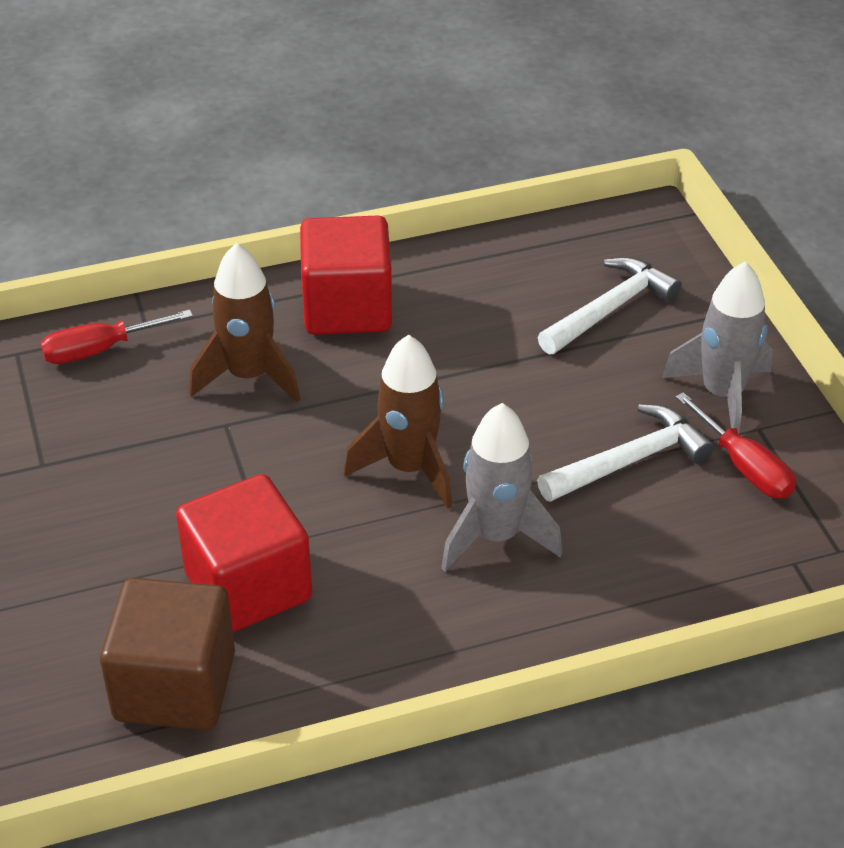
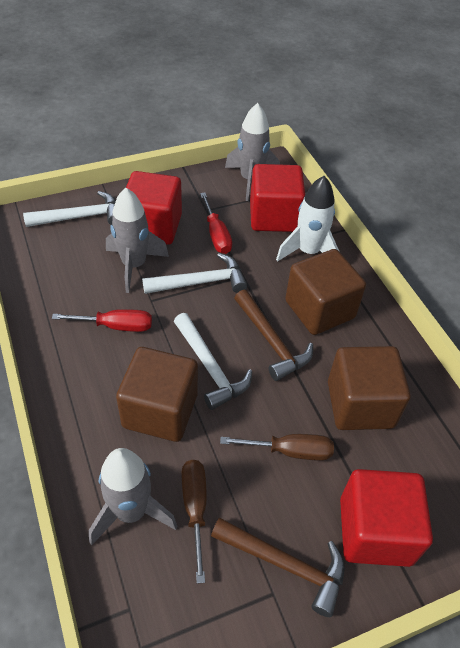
brown cube: [100,578,235,730] = 1 -> [116,347,198,442] [285,249,366,335] [328,346,411,430] = 3
brown hammer: none = 0 -> [211,518,345,617] [234,290,313,381] = 2
brown rocket: [189,243,301,403] [344,335,452,509] = 2 -> none = 0
brown screwdriver: none = 0 -> [182,460,207,584] [220,434,334,461] = 2
grey rocket: [441,403,562,572] [662,262,773,434] = 2 -> [89,448,177,545] [106,188,169,293] [225,103,280,201] = 3
red cube: [176,474,312,632] [300,216,392,335] = 2 -> [126,171,182,245] [250,164,305,232] [340,469,433,567] = 3
white hammer: [537,404,714,502] [538,257,682,354] = 2 -> [23,191,116,227] [142,253,247,294] [174,313,252,410] = 3
white rocket: none = 0 -> [276,176,340,262] = 1

